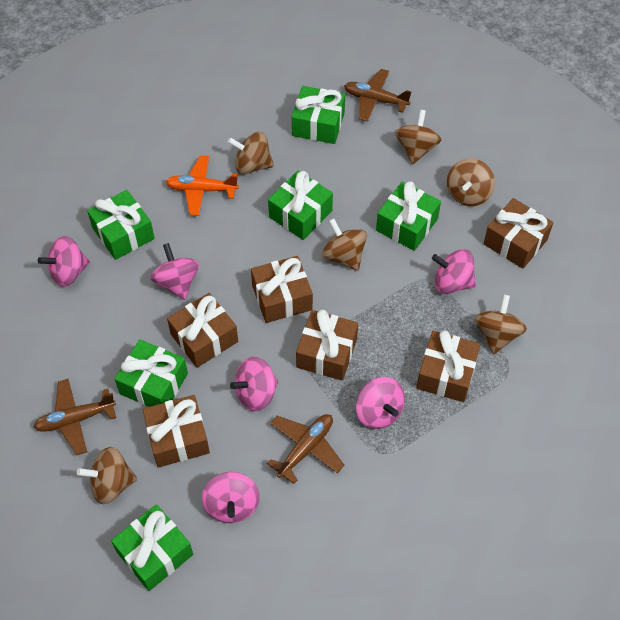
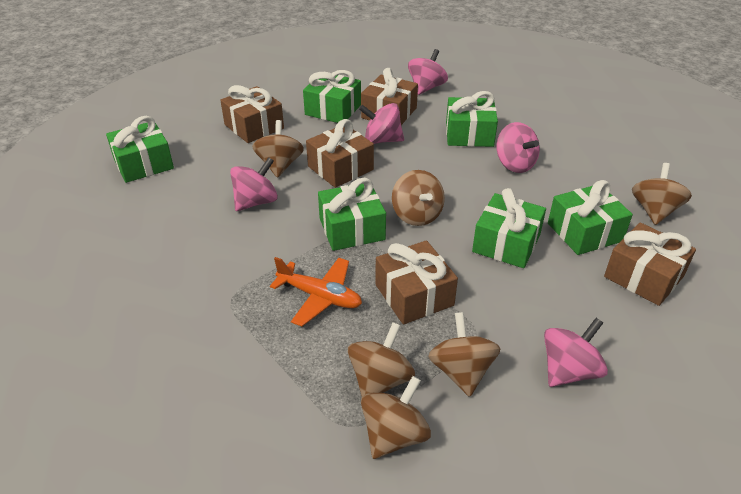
brown gift: [143,395,210,467] [167,293,238,368] [251,256,313,323] [296,310,358,381] [416,331,481,402] [483,198,553,269] = 6 -> [220,85,284,143] [306,119,374,188] [361,68,418,125] [375,240,458,325] [604,222,696,306] = 5
brown plane: [34,379,116,455] [267,414,344,484] [344,69,411,122] = 3 -> none = 0
pink spinning top: [38,236,90,287] [150,243,199,300] [202,472,260,523] [230,357,278,411] [356,377,405,429] [432,249,476,294] = 6 -> [230,157,278,211] [359,103,404,144] [408,49,448,95] [496,122,540,173] [544,318,608,387] = 5

